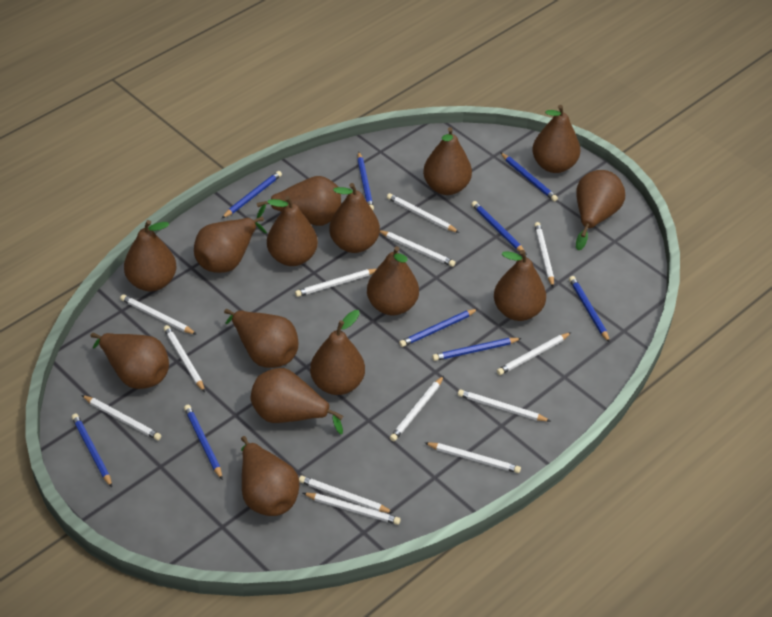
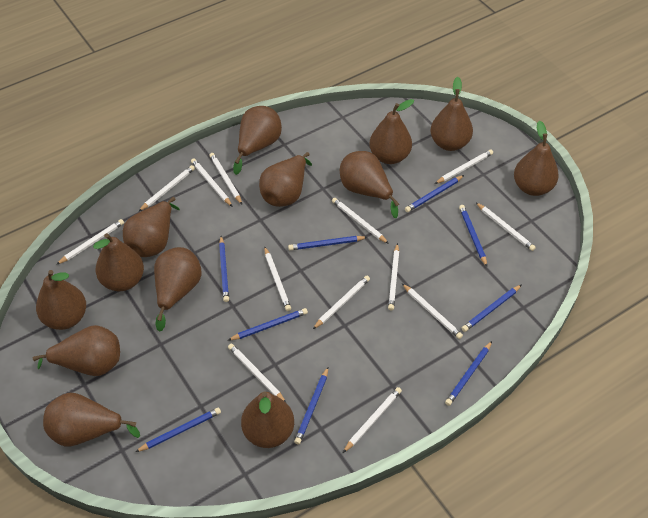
brown pear: [91,333,169,389] [124,220,176,291] [194,216,267,273] [224,309,298,368] [241,436,300,516] [251,368,343,434] [257,176,341,226] [267,196,318,266] [310,310,365,395] [329,183,380,253] [367,246,419,315] [423,127,472,195] [494,250,546,321] [532,105,580,173] [576,170,625,250] = 15 -> [33,325,120,376] [36,270,86,330] [43,393,140,447] [93,233,144,291] [123,197,180,257] [154,247,201,332] [233,106,282,175] [241,391,294,448] [259,152,312,207] [340,151,399,218] [370,99,414,164] [431,77,473,151] [514,120,559,196] = 13

